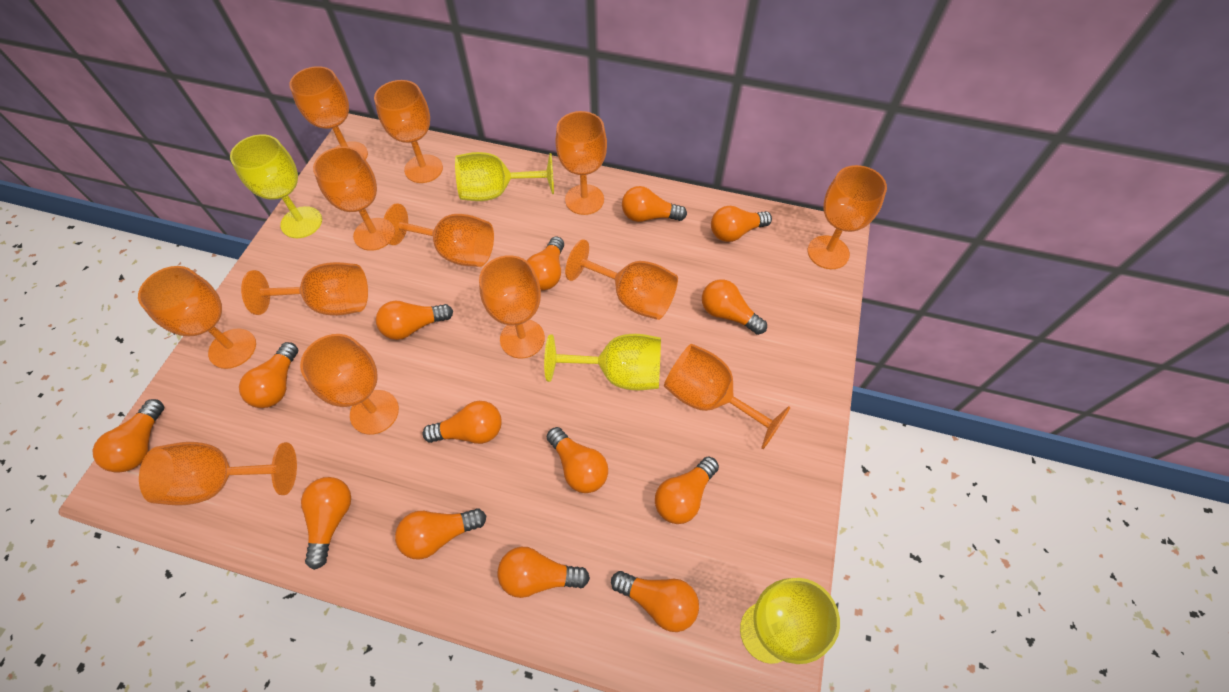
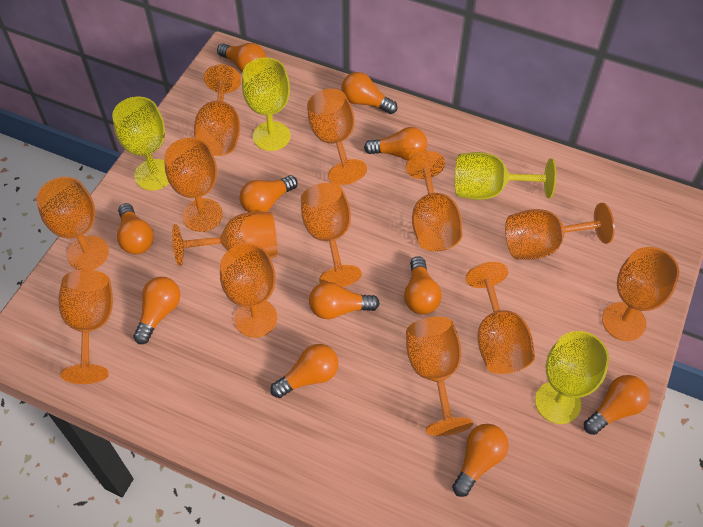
orange light bulb: [93,399,164,473] [239,342,298,408] [301,477,351,570] [376,301,453,340] [395,508,486,559] [422,401,502,444] [498,547,590,598] [527,236,564,290] [547,427,608,493] [611,571,699,632] [622,186,687,222] [655,457,719,524] [702,279,767,335] [711,206,772,242] = 14 -> [117,203,154,254] [133,277,180,344] [217,43,266,72] [240,175,298,212] [270,344,339,398] [309,282,380,319] [341,72,397,114] [364,127,427,160] [404,256,442,315] [452,424,509,497] [584,375,650,435] = 11

